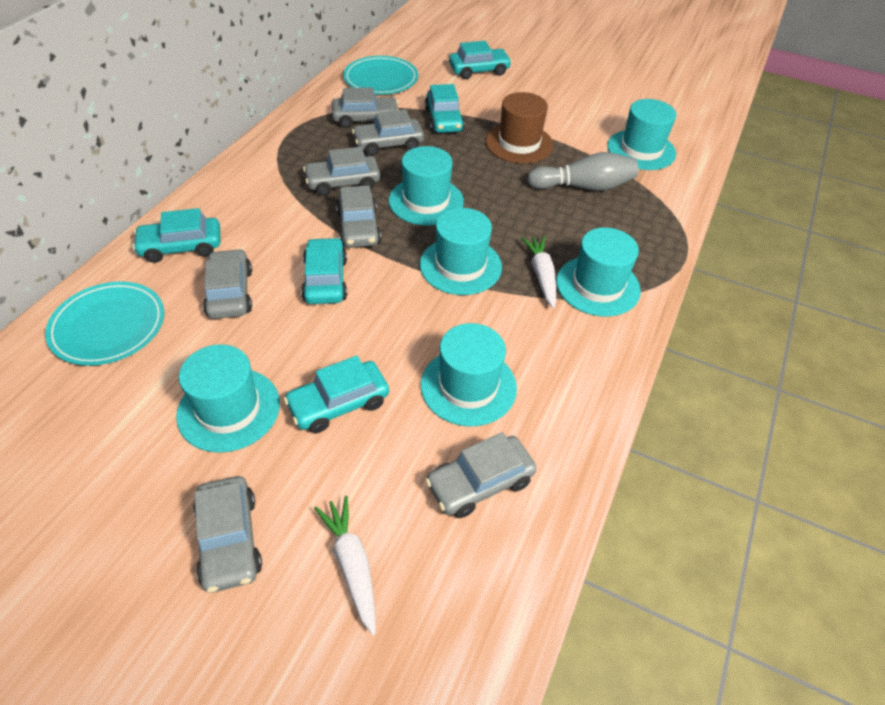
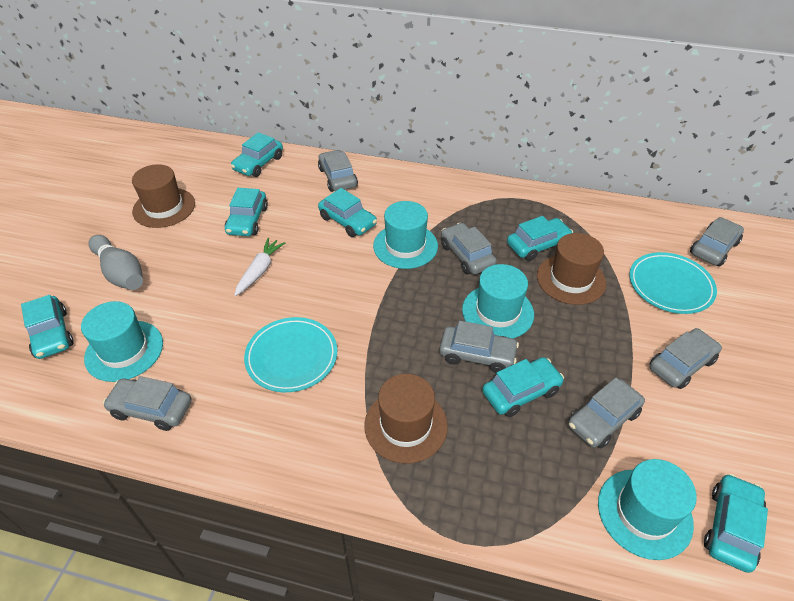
brown hat: [486,92,554,163] = 1 -> [132,164,195,228] [364,374,448,464] [537,233,606,305] = 3
turquoise car: [132,208,220,263] [284,356,389,433] [301,238,347,304] [425,84,465,133] [449,41,512,79] = 5 -> [21,295,73,359] [225,188,268,236] [231,132,283,177] [318,188,377,237] [482,357,564,417] [507,216,573,261] [704,474,768,573] = 7
turquoise hat: [176,344,280,453] [389,146,464,226] [420,208,502,295] [421,323,517,426] [556,227,641,317] [607,99,676,170] = 6 -> [81,301,163,382] [373,201,438,269] [462,264,534,338] [598,459,697,560] = 4
white carrot: [314,496,376,635] [521,236,556,309] = 2 -> [235,238,285,296] = 1

